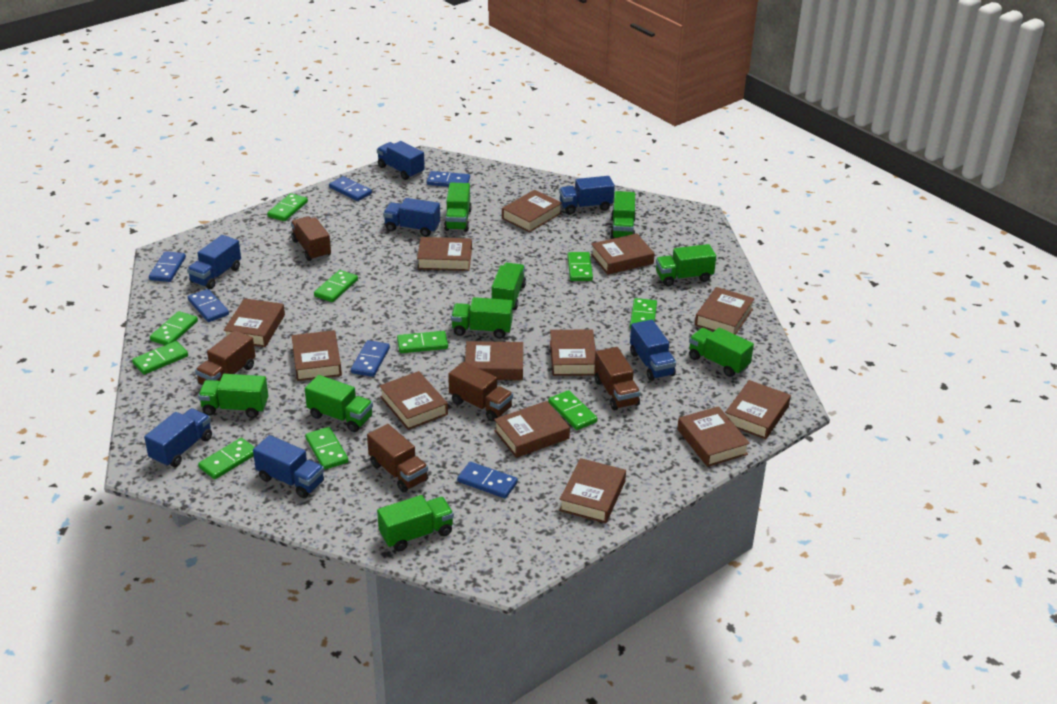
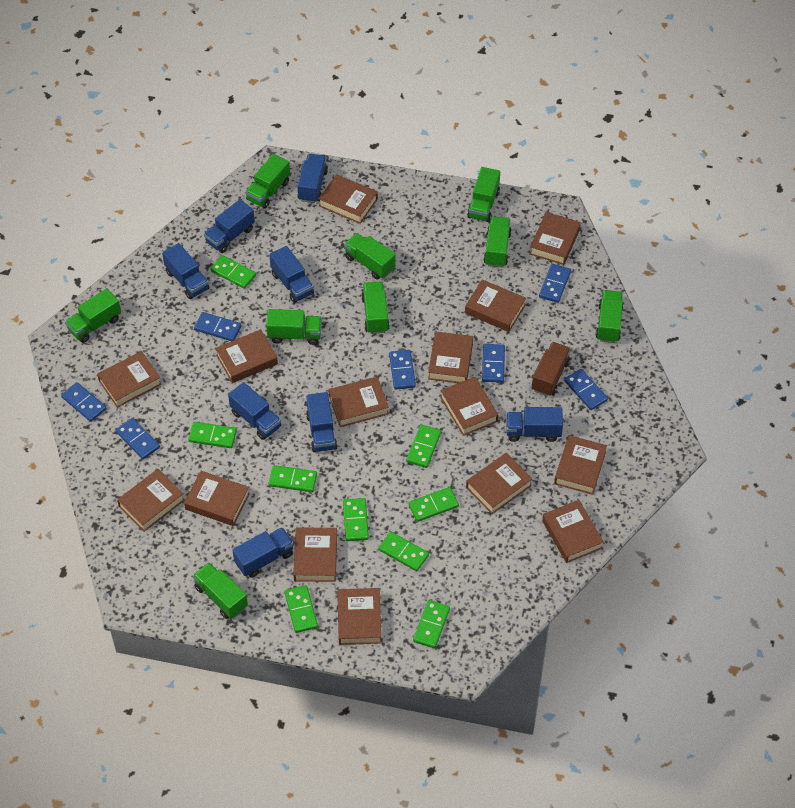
blue domino: [149,251,186,282] [188,289,229,322] [329,176,372,201] [351,340,390,377] [426,171,470,187] [457,462,518,498] = 6 -> [61,382,107,422] [116,418,160,459] [194,312,241,341] [389,350,416,390] [482,344,505,383] [539,264,571,303] [564,369,608,410] = 7
blue truck: [144,408,212,467] [187,235,241,289] [253,435,324,498] [377,141,425,180] [383,198,440,237] [559,176,615,214] [630,320,676,381] = 7 -> [162,243,209,299] [204,199,255,253] [228,382,281,440] [232,527,294,578] [269,246,314,303] [297,154,328,203] [306,392,337,452] [506,407,563,442] = 8
brown book: [223,298,285,347] [292,330,342,381] [379,371,448,430] [417,237,472,271] [465,341,523,380] [494,401,570,458] [502,190,562,232] [550,329,596,376] [559,458,626,523] [591,233,655,275] [677,406,750,467] [695,287,755,335] [725,380,791,439] = 13 -> [97,351,162,408] [117,469,185,532] [184,471,250,526] [215,329,278,383] [293,527,337,582] [318,174,378,224] [329,377,389,427] [337,588,381,645] [428,332,473,383] [440,377,499,436] [465,279,526,332] [466,453,532,514] [530,212,581,265] [542,500,604,563] [554,435,607,495] = 15
brown truck: [195,330,256,385] [291,216,331,261] [367,424,428,492] [448,362,513,422] [594,347,640,410] = 5 -> [532,342,571,396] = 1
green domino: [132,341,188,375] [150,311,198,345] [198,438,255,479] [267,193,308,221] [305,427,348,470] [314,270,358,302] [397,331,448,353] [548,390,598,430] [567,252,593,281] [630,298,657,329] = 10 -> [188,422,237,448] [210,255,256,289] [269,465,317,492] [284,585,318,633] [343,498,369,541] [378,531,429,571] [406,424,441,468] [409,487,459,522] [413,600,450,648] = 9

